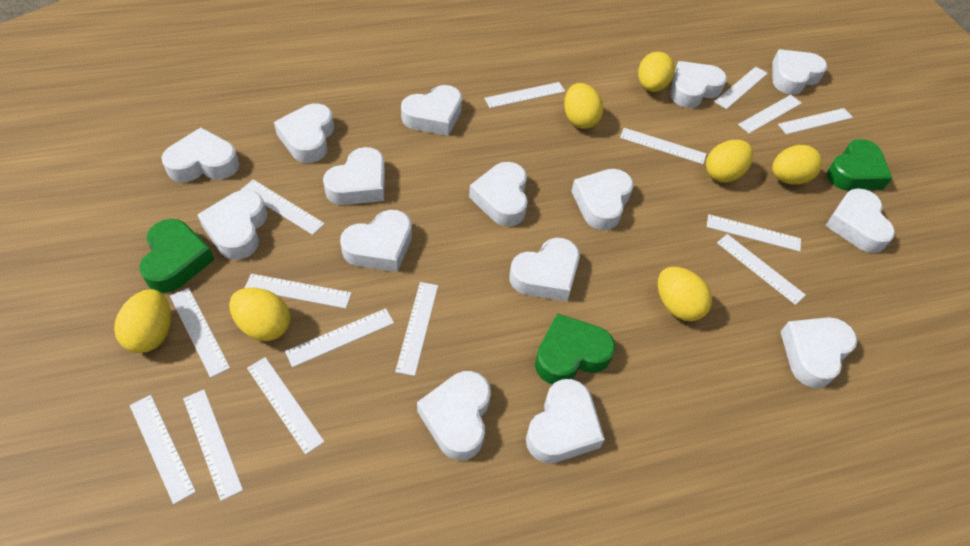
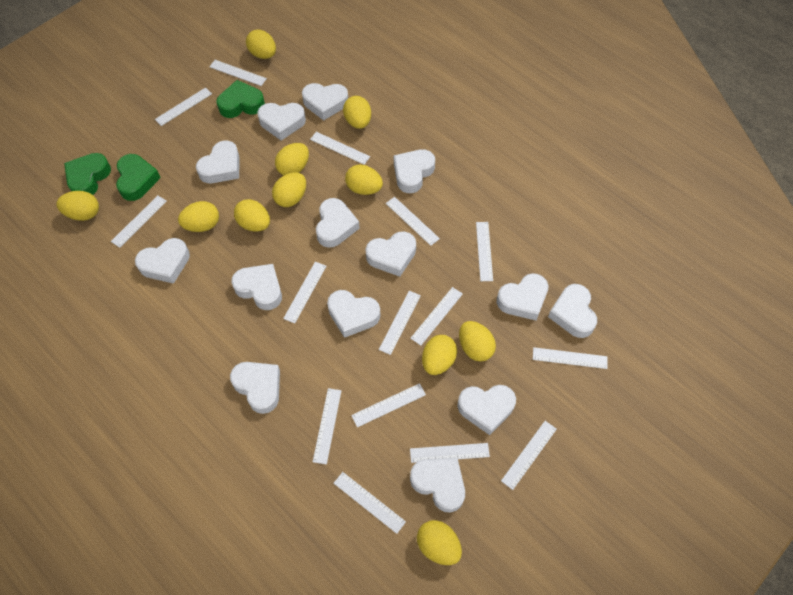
white heart: [162,127,239,182] [197,190,267,260] [274,103,334,163] [323,147,385,205] [340,210,412,272] [401,85,462,136] [417,371,491,460] [469,162,528,226] [509,238,580,301] [526,379,605,463] [571,169,634,230] [670,61,727,108] [772,50,827,94] [780,317,857,388] [825,188,895,253] = 15 -> [135,238,190,284] [196,140,240,183] [230,362,280,414] [231,264,282,310] [257,103,306,140] [302,83,348,121] [316,198,360,248] [327,290,380,338] [365,231,416,277] [394,149,435,193] [410,458,465,512] [457,385,516,435] [497,273,548,321] [548,284,597,338] = 14
yellow egg: [114,289,171,353] [229,288,291,341] [564,83,603,129] [638,52,675,92] [658,267,712,321] [706,140,753,183] [772,145,822,185] = 7 -> [56,191,99,221] [178,201,219,232] [234,199,270,232] [246,29,276,59] [272,172,306,207] [275,143,309,175] [343,96,371,129] [345,165,383,195] [417,520,462,565] [422,335,457,375] [459,321,496,362] = 11

